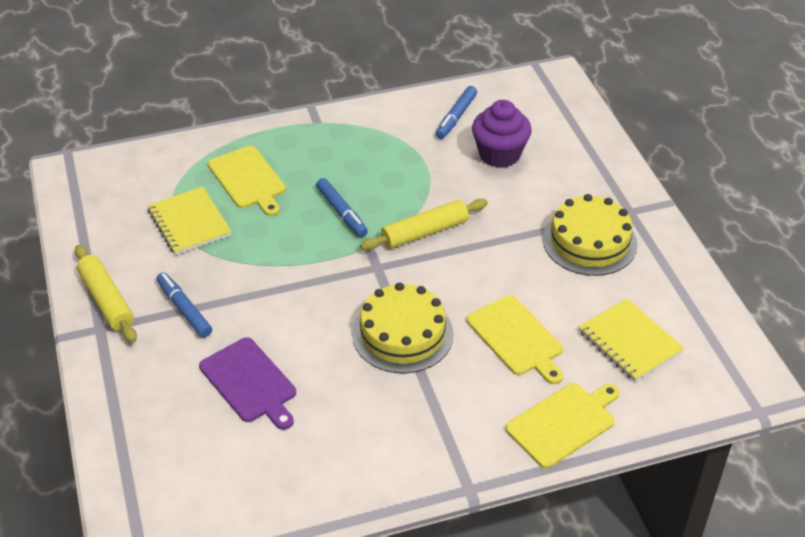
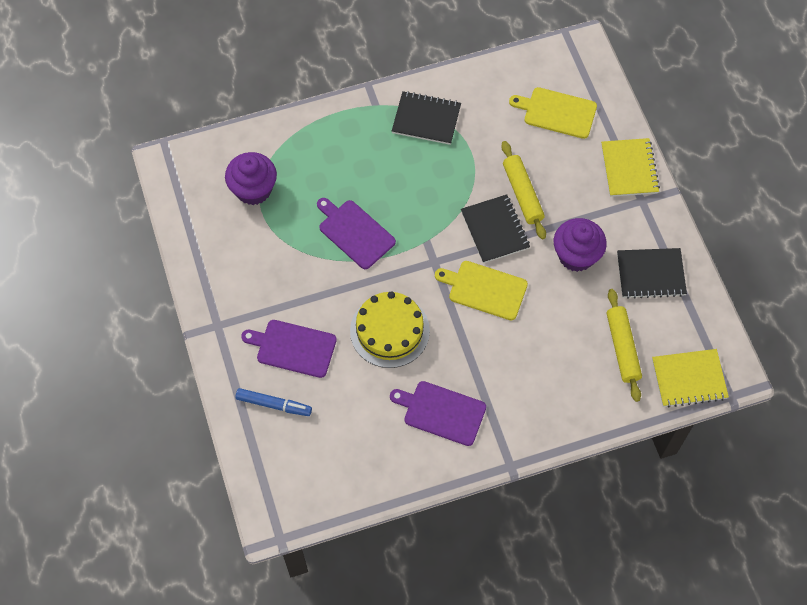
black notebook: none = 0 -> [392,91,461,145] [461,194,530,263] [617,248,687,299] = 3
blue marker: [156,272,212,338] [316,178,368,237] [436,86,477,139] = 3 -> [236,388,312,416] = 1
purple cupcake: [472,100,532,168] = 1 -> [225,152,277,205] [554,218,607,272] = 2
purple cutting board: [199,337,296,430] = 1 -> [241,320,337,378] [317,198,396,269] [390,381,486,446] = 3
yellow cake: [352,283,454,373] [543,194,638,276] = 2 -> [350,291,430,368] = 1
yellow cutting board: [208,146,286,216] [467,295,563,384] [506,383,620,469] = 3 -> [435,261,528,320] [509,87,597,139] = 2

